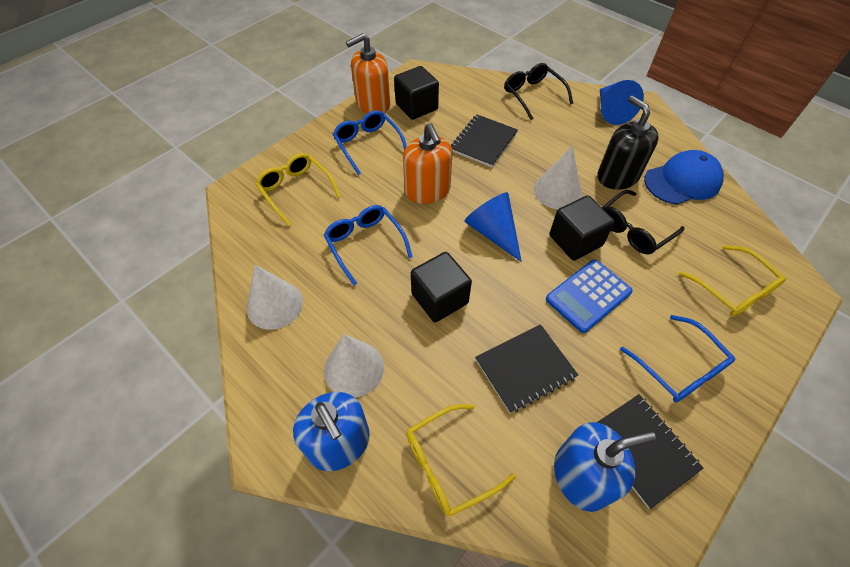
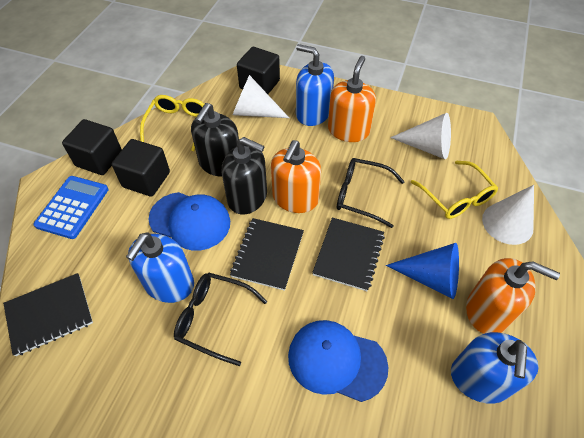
black soap dispenser: [597,96,659,190] = 1 -> [191,103,239,177] [221,137,267,214] = 2
blue cap: [644,150,724,205] = 1 -> [149,192,230,251] [288,320,388,402] = 2
blue cone: [464,192,522,262] [600,80,644,125] = 2 -> [386,243,459,299] = 1
blue glasses: [324,205,412,285] [332,110,407,175] [620,315,735,403] = 3 -> none = 0
blue soap dispenser: [293,392,370,471] [554,422,656,512] = 2 -> [126,233,194,303] [296,44,334,126] [451,332,538,404] = 3
orange soap dispenser: [346,33,390,114] [403,123,452,204] = 2 -> [271,140,321,213] [328,56,376,142] [466,258,560,334] = 3
yellow glasses: [255,153,341,226] [406,404,516,516] [679,245,786,317] = 3 -> [140,95,204,151] [411,160,498,219] = 2

